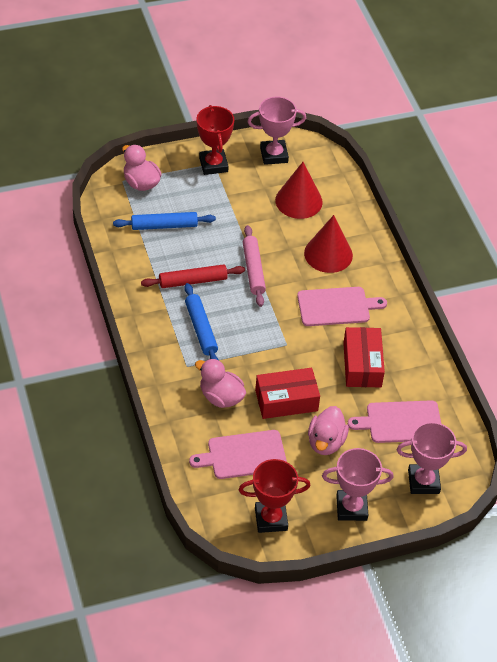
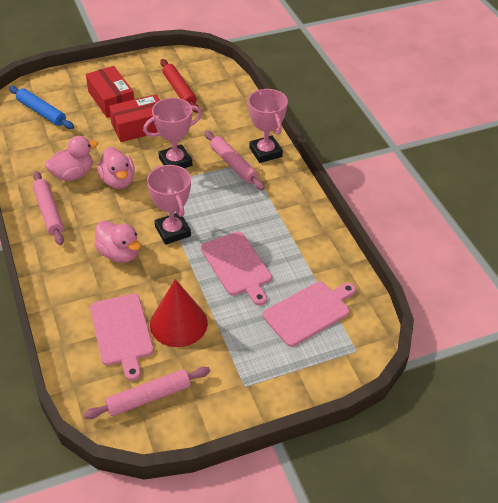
blue rolling pin: [113,212,216,230] [184,283,219,360] = 2 -> [9,86,74,129] = 1
pink rolling pin: [243,225,266,307] = 1 -> [33,171,64,245] [84,367,210,419] [204,131,265,190] = 3
red cone: [275,162,323,219] [304,215,353,273] = 2 -> [150,279,208,347] = 1
red trophy: [197,105,234,175] [238,459,311,533] = 2 -> none = 0

